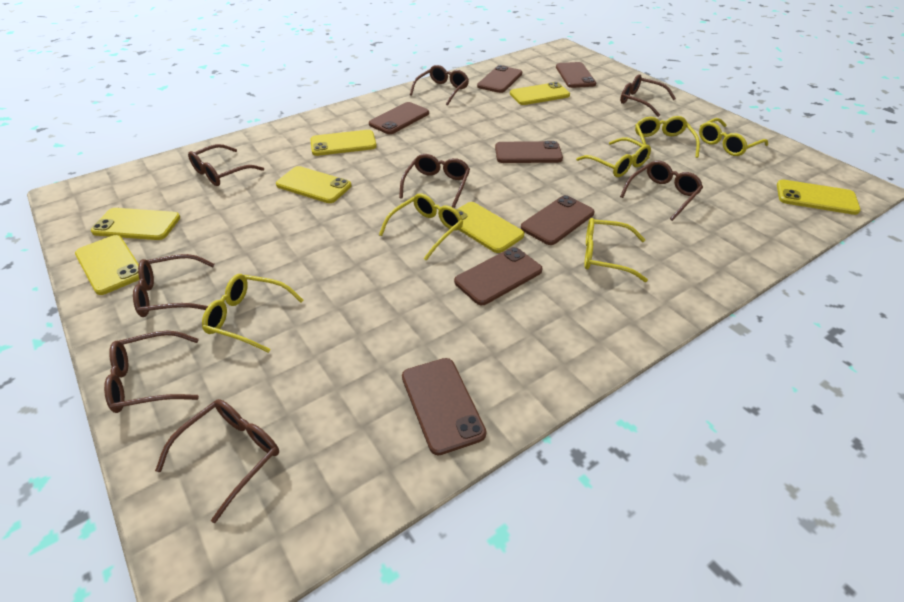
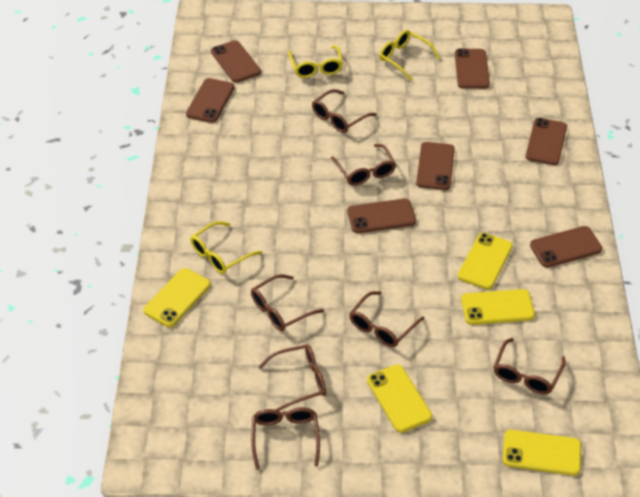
brown glasses: [104,331,199,413] [133,254,215,317] [155,399,279,523] [188,144,264,186] [399,154,470,208] [410,65,469,105] [620,74,676,117] [620,161,703,221] = 8 -> [251,274,324,331] [251,407,320,470] [258,344,326,411] [312,89,377,133] [331,144,396,186] [349,291,425,347] [494,338,566,394] = 7
yellow glasses: [202,274,303,353] [379,193,463,261] [576,137,651,177] [584,218,648,282] [635,116,700,159] [699,118,768,156] = 6 -> [191,221,262,274] [288,45,343,78] [379,30,440,81] = 3
yellow phone: [75,235,140,295] [91,208,180,240] [276,166,351,203] [310,130,377,156] [456,202,524,253] [510,82,570,105] [777,180,861,215] = 7 -> [143,268,211,327] [367,365,432,433] [458,233,513,290] [461,289,535,325] [503,430,581,476] = 5

